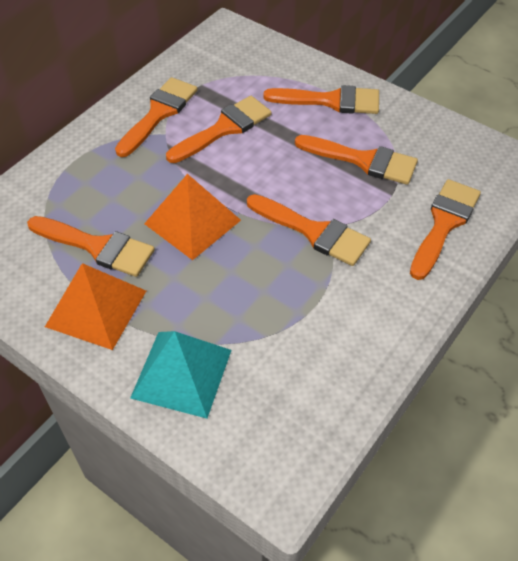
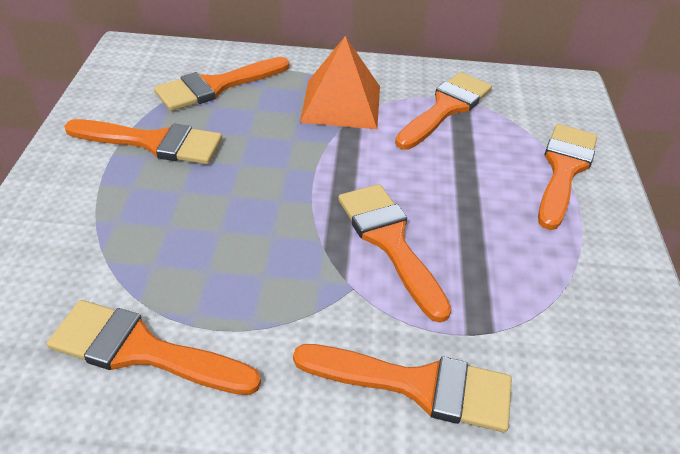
orange pyramid: [45,263,146,350] [144,174,241,260] = 2 -> [300,36,380,129] = 1
turquoise pyramid: [130,331,232,419] = 1 -> none = 0

